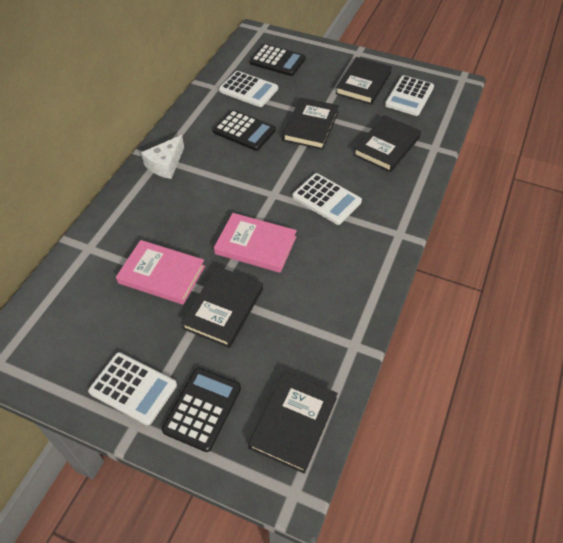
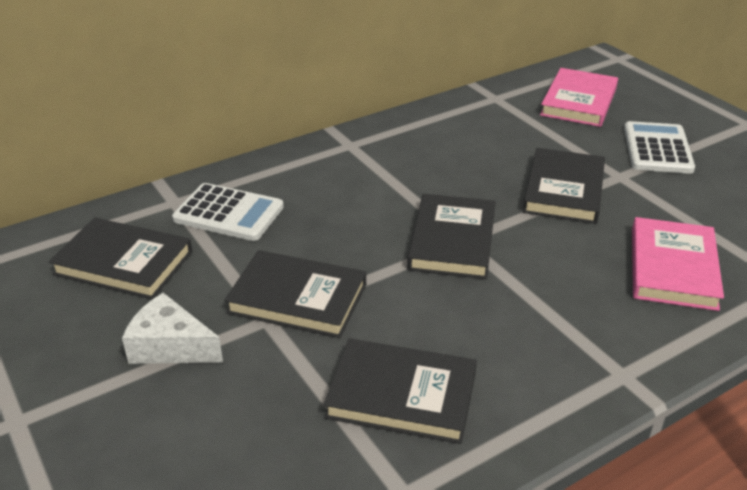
black calculator: [162,368,241,452] [213,110,276,151] [249,44,306,76] = 3 -> none = 0
white calculator: [88,352,177,425] [219,71,278,107] [292,173,362,225] [385,75,434,116] = 4 -> [172,183,284,241] [624,121,695,174] = 2

